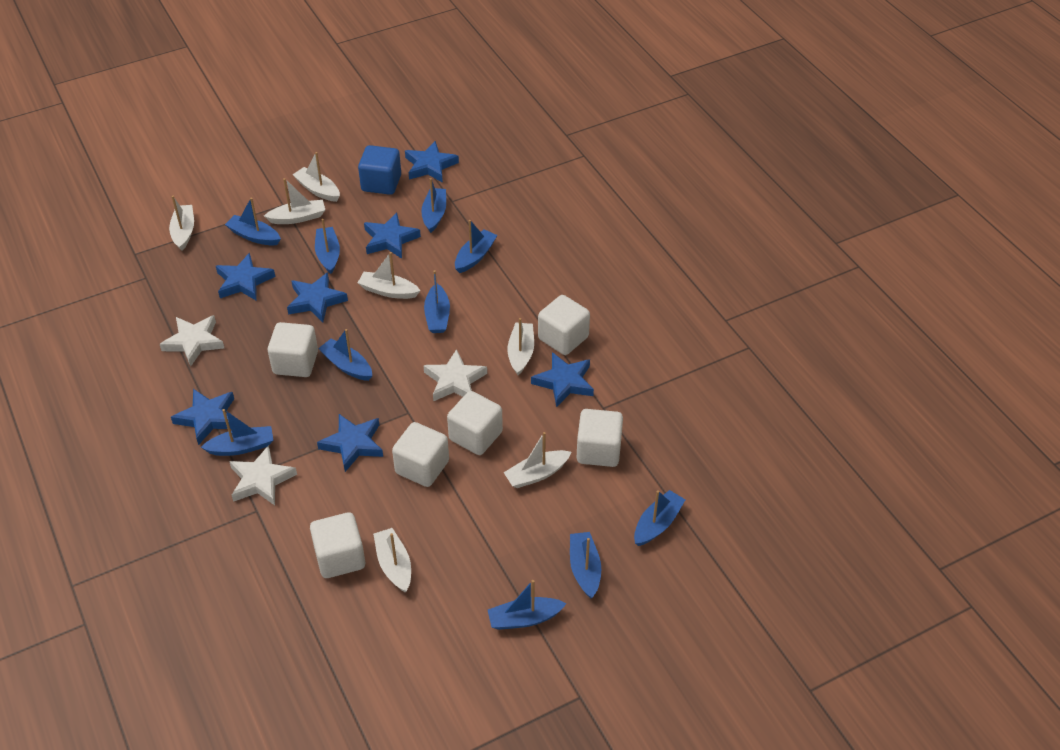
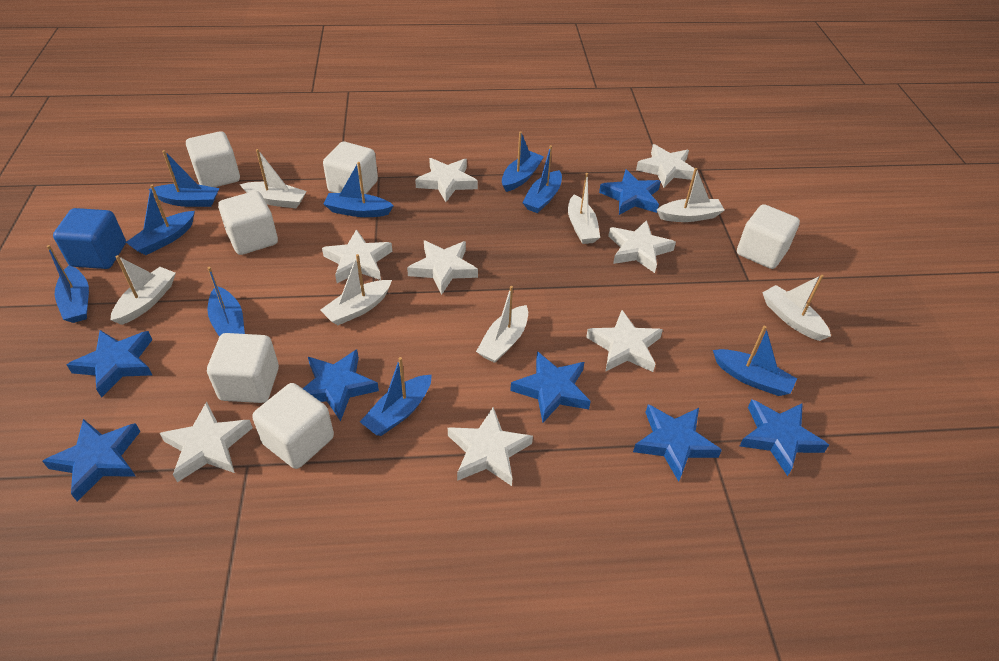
blue boat: [201,409,273,456] [225,198,281,246] [315,219,340,274] [318,329,372,381] [421,178,446,233] [424,270,450,333] [455,220,497,273] [488,580,567,630] [570,532,601,599] [634,490,685,546] = 10 -> [47,245,89,323] [126,185,195,255] [149,150,219,207] [207,267,245,337] [324,162,394,217] [360,357,432,436] [502,131,544,192] [522,145,562,213] [713,326,797,396] = 9
white star: [160,315,224,366] [229,445,297,505] [423,349,487,401] = 3 -> [160,401,253,482] [322,229,393,283] [407,240,478,295] [415,158,478,202] [448,407,533,486] [586,310,663,372] [608,220,676,273] [636,144,697,188] = 8

